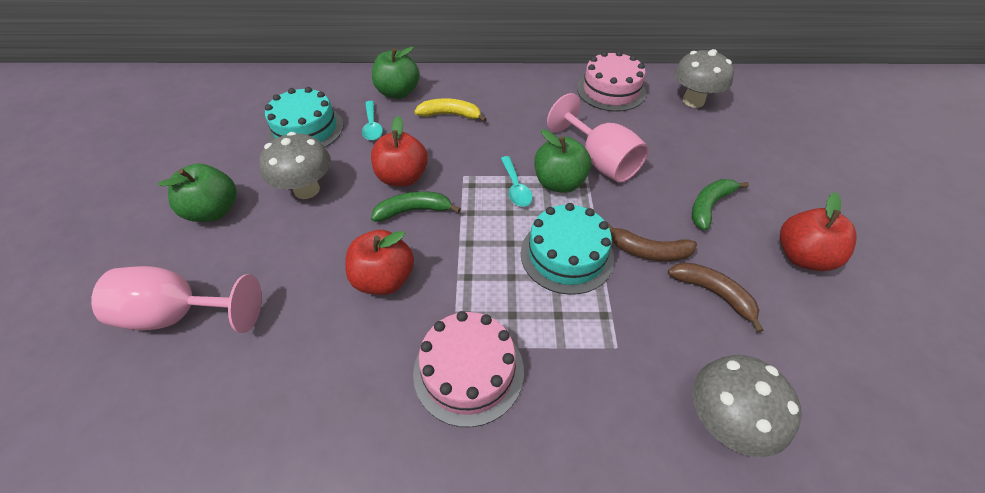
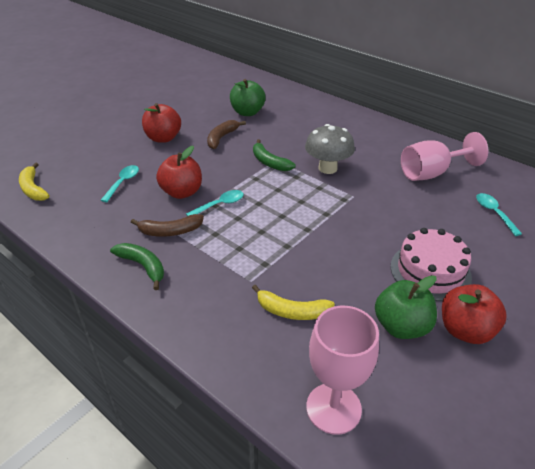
green apple: [158,164,237,222] [372,47,420,99] [534,129,591,193] = 3 -> [230,79,266,116] [375,275,437,339] = 2
grey mushroom: [259,132,331,199] [674,49,734,108] [692,355,802,457] = 3 -> [305,124,355,174] = 1
pink cake: [413,311,524,427] [577,51,646,112] = 2 -> [391,228,472,301] = 1
turquoise cake: [265,87,344,147] [521,203,614,295] = 2 -> none = 0
turquoise spoon: [362,101,383,140] [501,156,533,207] = 2 -> [101,165,139,202] [186,190,244,216] [476,193,522,236] = 3
yellow banana: [414,98,487,122] = 1 -> [19,163,50,201] [252,285,335,320] = 2

